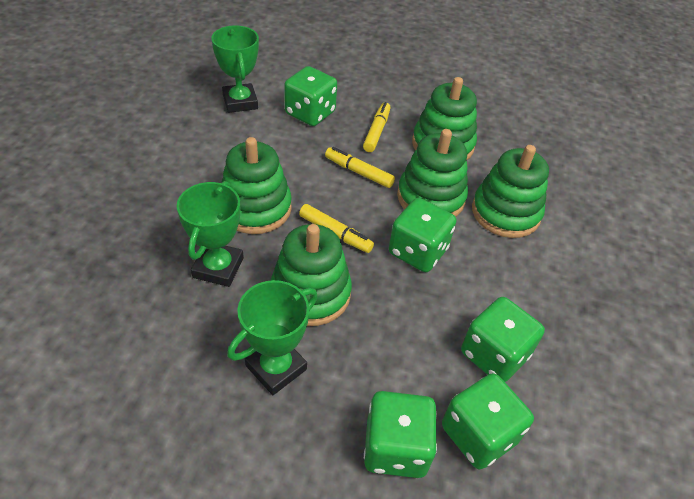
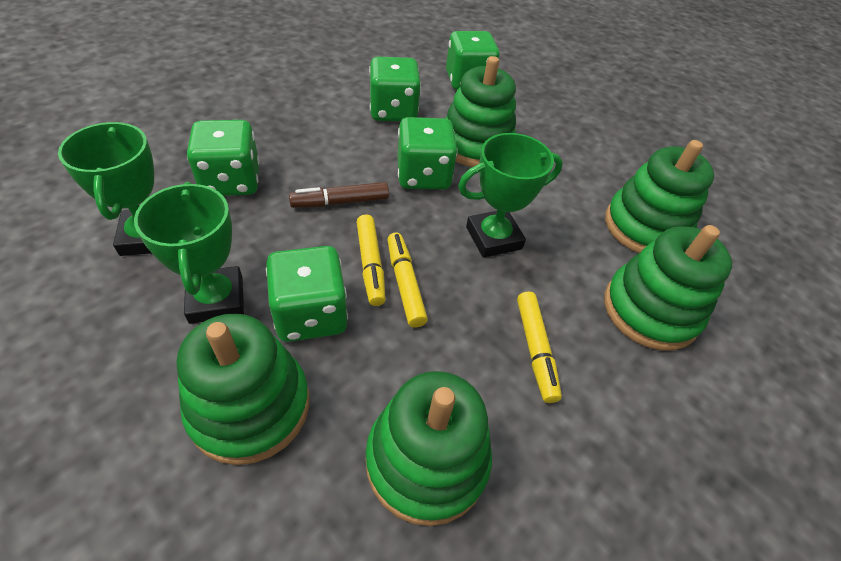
brown marker: none = 0 -> [289,182,389,208] = 1

